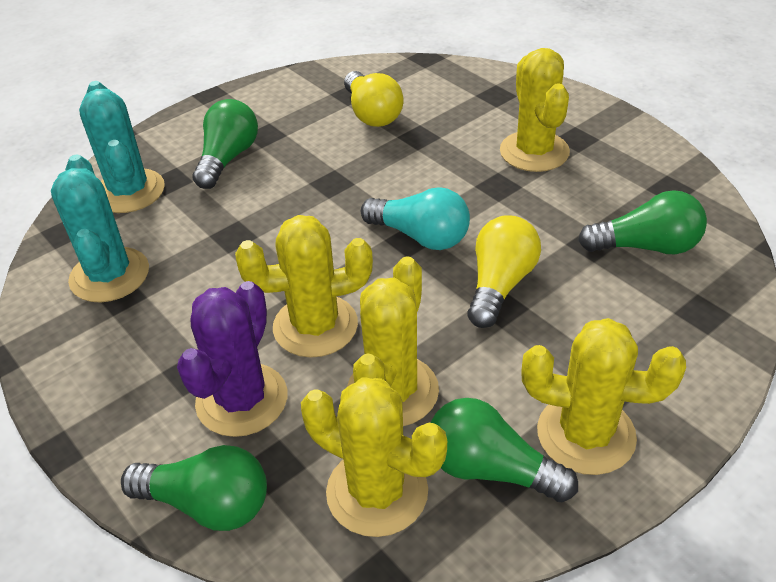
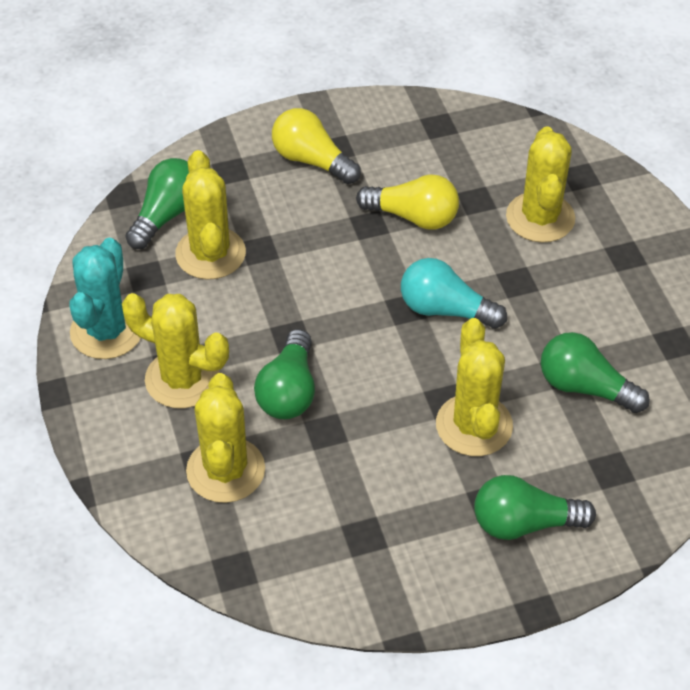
purple cactus: [177,281,287,437] = 1 -> none = 0
turquoise cactus: [51,154,149,302] [79,81,165,213] = 2 -> [70,238,141,359] = 1

